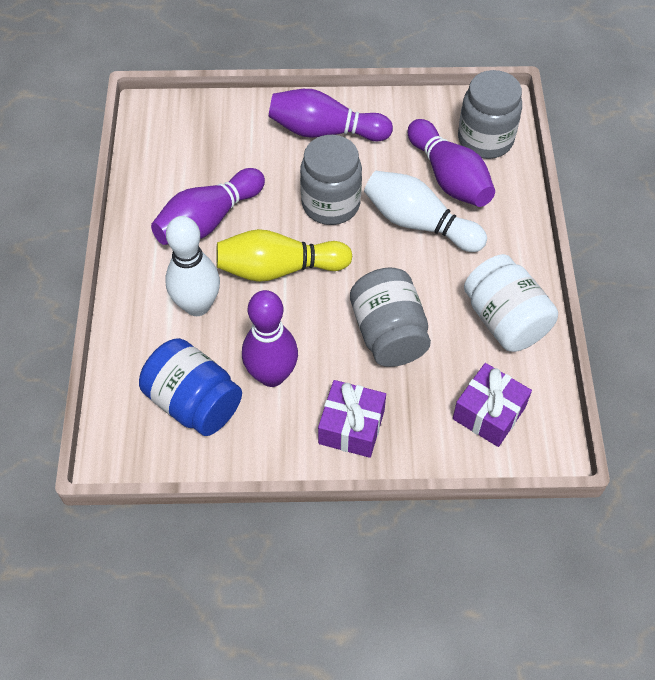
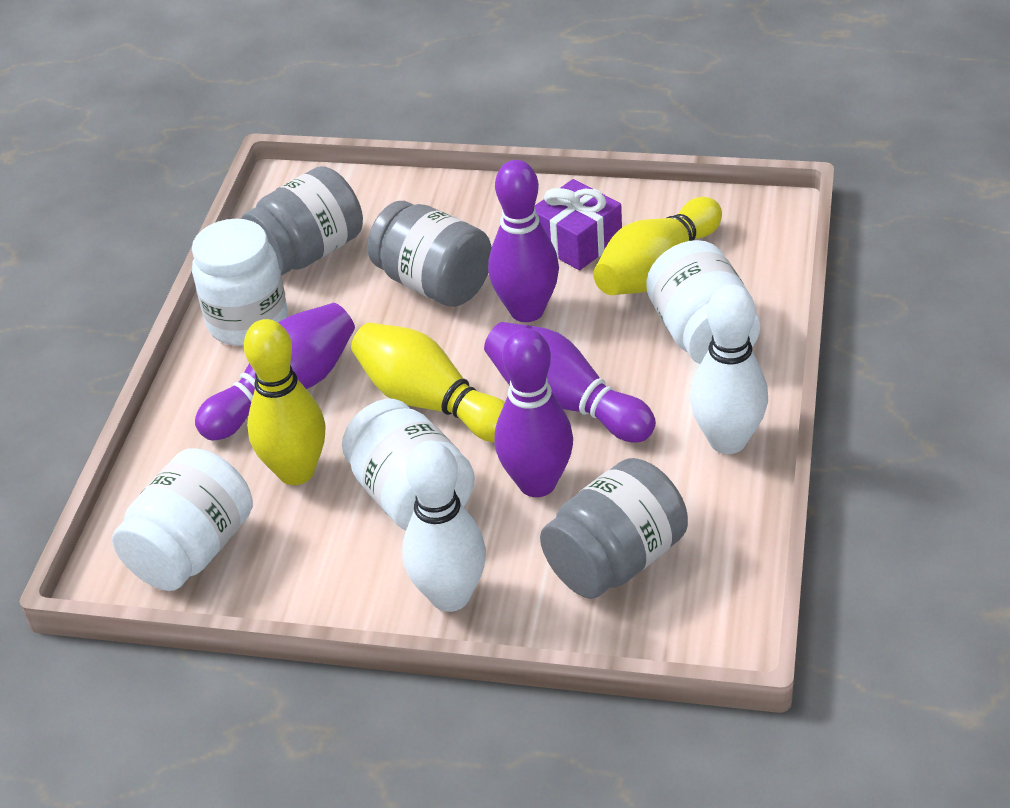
blue jar: [139,338,242,436] = 1 -> none = 0
purple gift: [318,380,386,458] [453,363,532,447] = 2 -> [535,179,622,270] = 1
white jar: [464,254,558,352] = 1 -> [112,448,253,591] [192,219,287,346] [342,399,475,531] [646,240,760,364] = 4
yellow bowling pin: [216,229,352,282] = 1 -> [244,319,325,485] [351,323,505,442] [593,197,722,295] = 3

